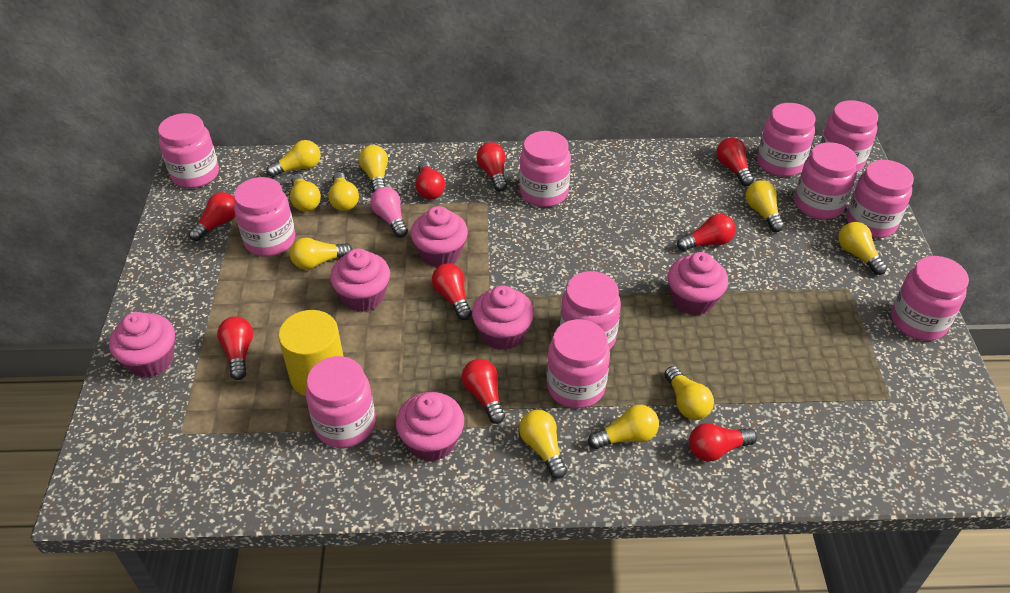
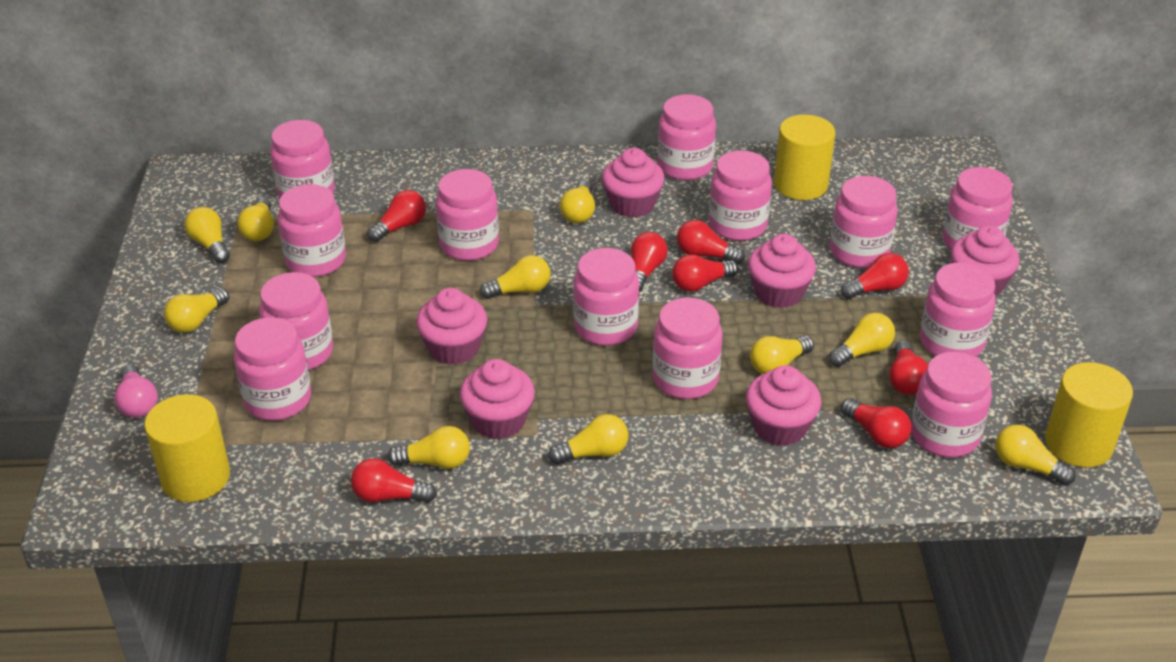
pink jar: [158,113,219,188] [234,177,295,257] [306,356,375,448] [519,131,571,207] [547,319,610,409] [560,271,621,350] [757,103,816,177] [795,142,858,219] [820,100,878,172] [847,160,914,238] [891,256,969,341] = 11 -> [234,317,311,421] [259,272,333,370] [270,120,335,198] [278,184,346,277] [436,169,499,261] [573,248,639,346] [652,298,723,399] [658,94,716,181] [709,150,772,241] [830,176,898,268] [911,352,992,458] [920,262,996,357] [942,167,1013,250] = 13
red light bulb: [188,192,236,241] [217,316,253,380] [415,161,445,200] [432,263,472,320] [462,359,505,424] [477,142,507,191] [677,214,736,251] [689,423,757,462] [717,138,754,186] = 9 -> [351,458,437,503] [367,190,426,242] [631,232,668,292] [672,254,738,292] [677,220,745,264] [841,253,909,299] [841,398,911,448] [889,341,928,395] = 8
yellow cylinder: [278,310,344,396] = 1 -> [144,394,230,502] [774,115,835,200] [1045,362,1133,467] = 3

